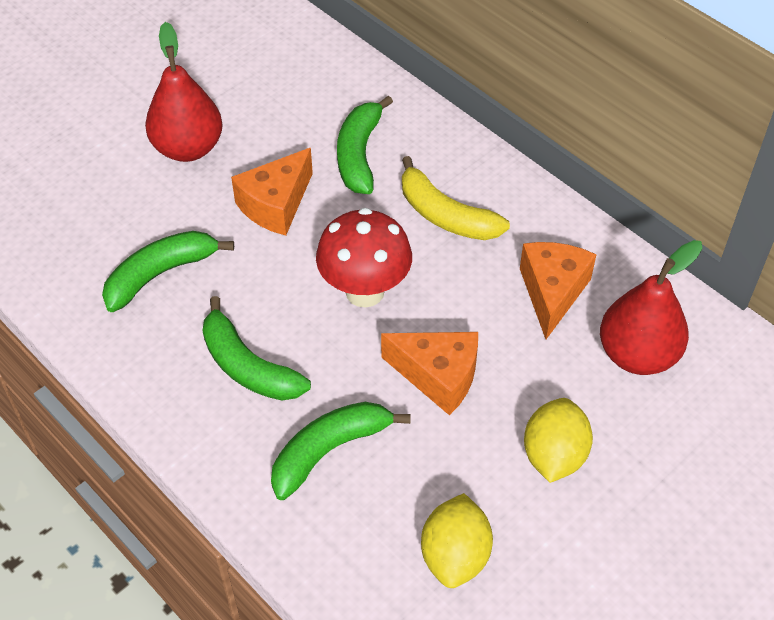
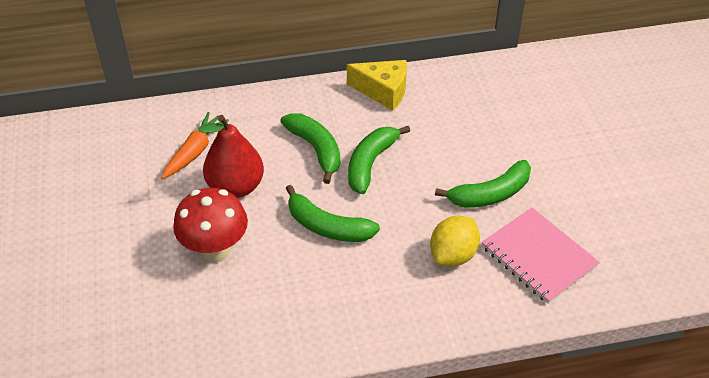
orange carrot: none = 0 -> [162,112,229,179] = 1
orange cheese: [231,148,313,236] [381,332,478,415] [520,242,597,339] = 3 -> none = 0
pink notebook: none = 0 -> [482,208,600,304] = 1
red pear: [145,22,223,162] [600,240,702,375] = 2 -> [198,115,264,198] = 1
yellow banana: [402,156,510,240] = 1 -> none = 0
yellow cheese: none = 0 -> [347,60,407,111] = 1
yellow lemon: [421,493,493,588] [524,398,593,483] = 2 -> [430,216,480,267] = 1

